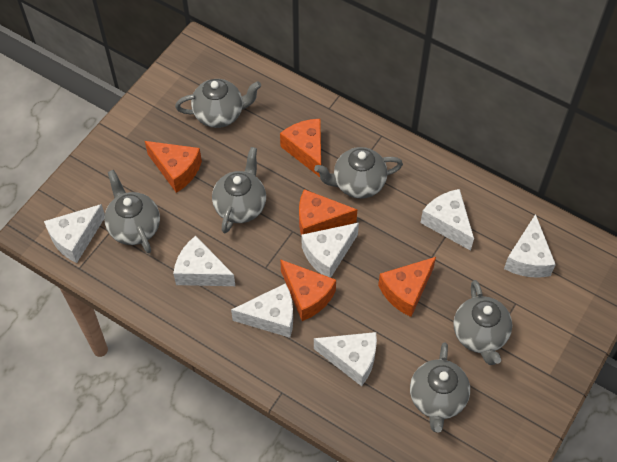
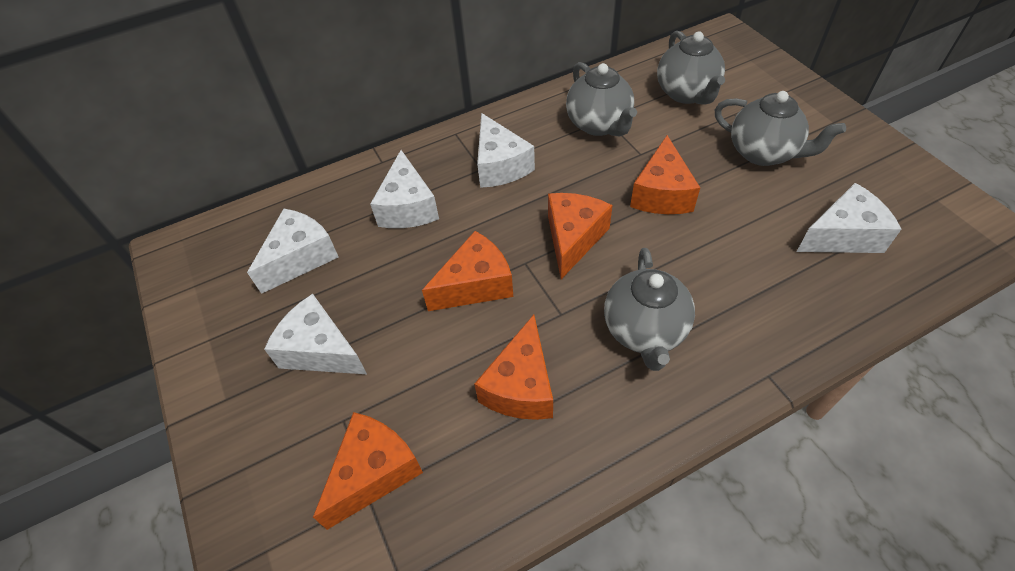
grey teapot: [104,170,160,253] [175,79,261,128] [212,147,266,233] [314,147,403,199] [410,342,470,433] [453,280,512,365] = 6 -> [566,62,637,136] [604,248,695,371] [657,31,725,105] [715,91,846,166] = 4
white cheese: [44,204,105,263] [173,236,235,286] [231,283,293,338] [302,223,359,278] [314,332,377,386] [420,189,474,251] [504,214,556,277] = 7 -> [247,209,339,294] [264,294,367,374] [370,150,439,228] [477,113,535,188] [797,183,901,253] = 5

